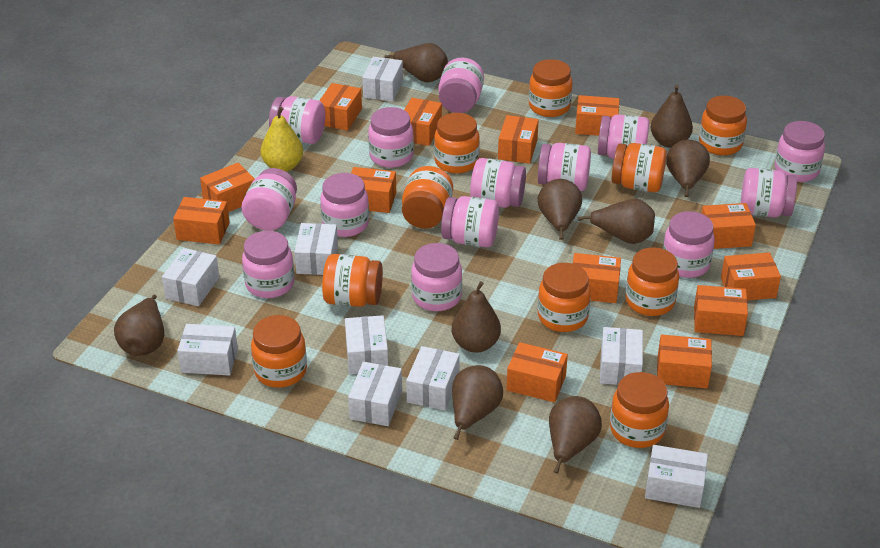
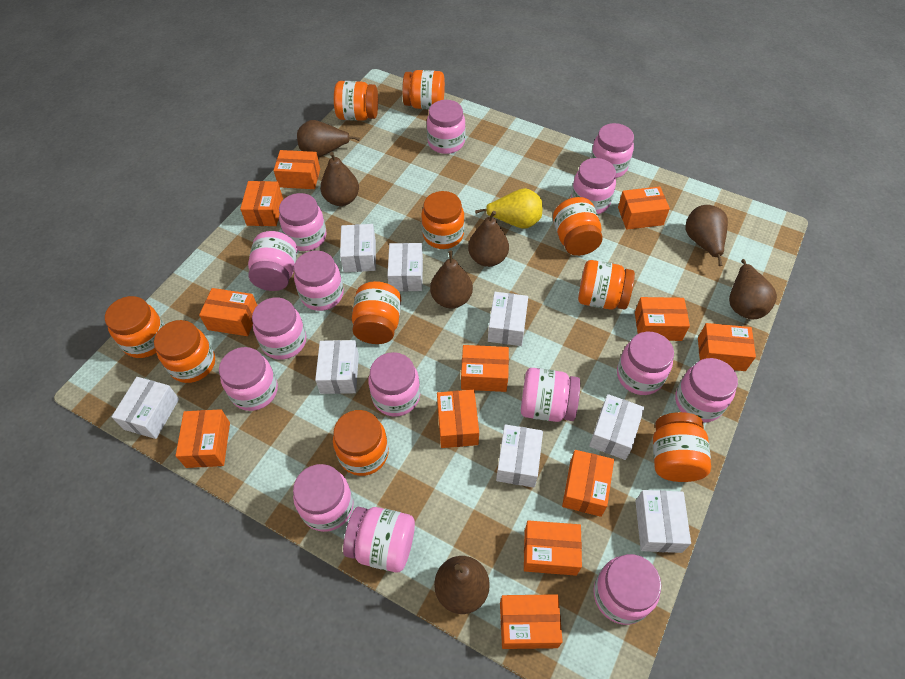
brown pear: [114,294,164,356] [384,43,448,83] [451,281,501,353] [452,365,503,440] [538,179,582,240] [549,396,602,474] [578,199,655,244] [651,85,693,148] [666,140,710,197] = 9 -> [297,120,360,157] [320,152,359,206] [430,250,473,308] [434,556,490,614] [468,211,509,267] [686,205,728,266] [729,259,777,319] = 7
orange box: [173,197,230,244] [200,163,255,212] [319,83,362,131] [351,167,396,213] [404,98,442,146] [498,115,539,164] [506,342,568,403] [572,253,621,303] [575,95,620,136] [657,334,712,388] [694,285,748,336] [701,203,756,249] [721,252,781,300] = 13 -> [176,409,230,468] [199,288,257,336] [240,181,283,226] [274,150,320,189] [437,390,479,448] [461,345,509,392] [500,594,563,649] [524,520,582,576] [562,450,614,517] [618,186,670,230] [635,297,690,341] [698,323,756,371] = 12
pink jar: [241,168,297,231] [242,231,294,298] [269,96,325,144] [320,173,369,237] [368,107,414,168] [411,243,462,311] [439,58,484,113] [441,196,499,247] [470,158,526,208] [538,143,591,191] [598,114,649,159] [663,211,715,278] [741,168,797,217] [775,121,825,182] = 14 -> [219,347,278,411] [248,231,297,291] [252,297,306,360] [279,193,327,251] [293,464,354,532] [294,251,344,311] [343,507,415,572] [368,352,420,416] [427,100,465,154] [521,368,580,422] [571,158,616,214] [590,123,634,178] [593,554,661,625] [617,332,674,395] [675,358,738,423] = 15
white box: [162,248,219,306] [177,324,238,376] [294,223,338,275] [345,315,388,374] [348,362,402,426] [362,57,403,102] [406,346,460,410] [600,327,643,385] [645,445,708,508] = 9 -> [112,377,179,439] [315,340,359,394] [340,224,376,272] [387,243,423,291] [488,292,528,346] [496,424,543,488] [589,394,644,460] [635,490,691,553] = 8

